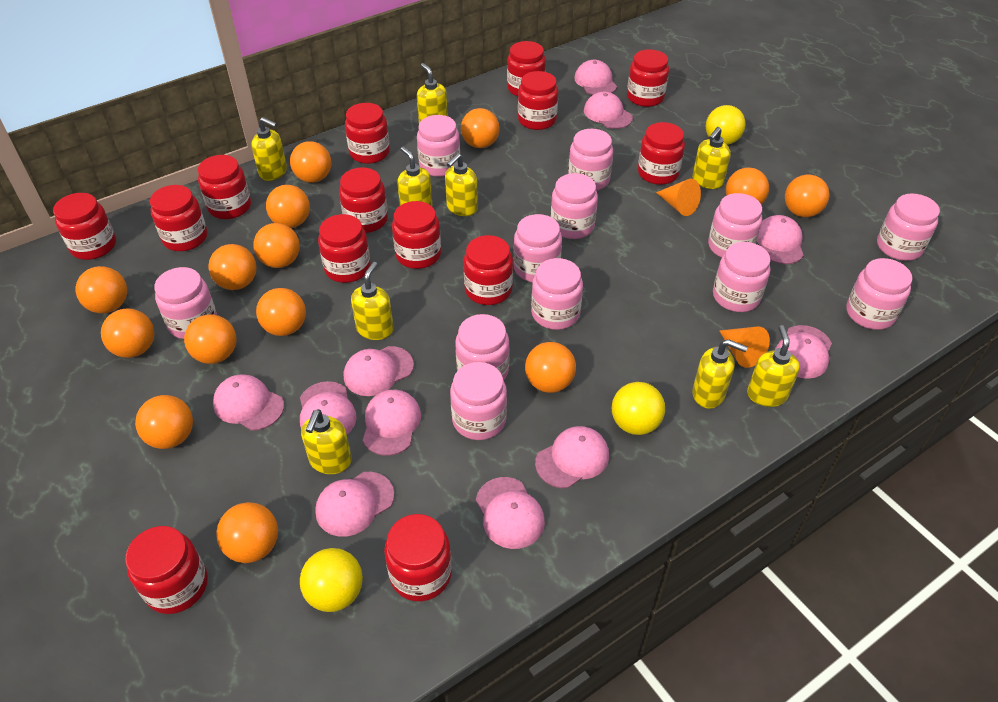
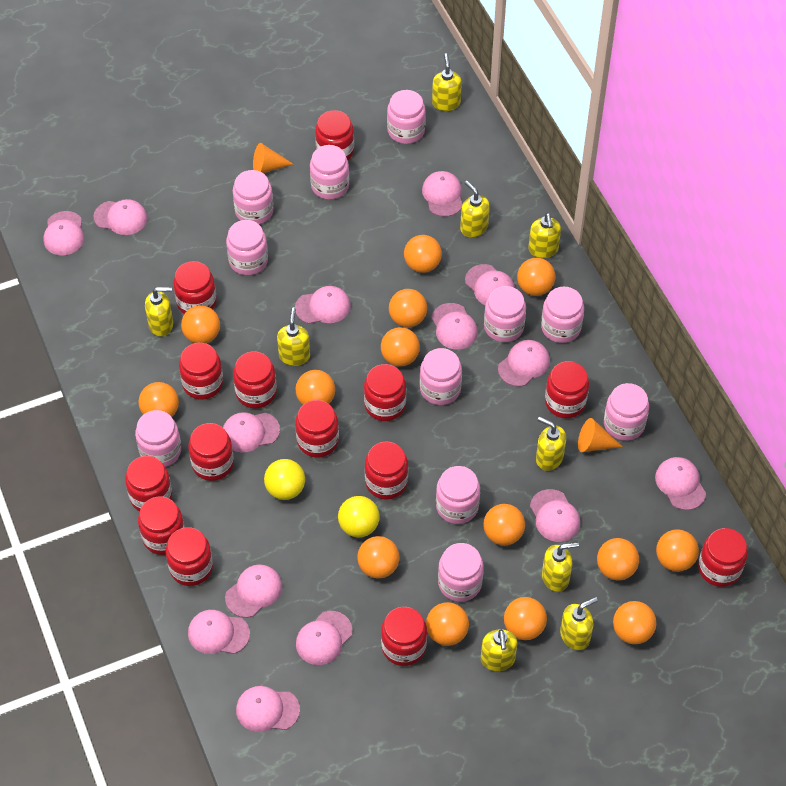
pink cap: [213,374,284,431] [300,381,357,434] [315,472,394,537] [344,346,414,396] [363,390,421,456] [476,477,545,549] [535,426,609,488] [574,60,617,95] [584,92,633,129] [757,215,804,264] [775,325,832,379] = 11 -> [43,211,84,256] [93,199,147,235] [188,610,250,654] [223,412,280,453] [225,564,282,618] [236,686,300,732] [295,286,351,324] [296,611,353,665] [422,171,462,217] [431,303,478,350] [465,264,515,305] [498,340,550,387] [530,489,580,542] [655,457,706,510] = 14
pink jar: [154,267,217,339] [417,115,460,177] [450,362,507,440] [455,314,510,380] [513,214,562,282] [531,258,583,330] [551,173,598,239] [568,129,613,191] [708,193,762,258] [713,242,770,312] [846,258,913,330] [877,193,940,261] = 12 -> [135,410,181,467] [226,220,268,275] [233,170,274,224] [310,145,349,200] [387,90,426,144] [420,348,462,405] [436,466,480,524] [438,543,484,602] [484,286,526,342] [541,287,584,343] [604,383,649,441] = 11
yellow ball: [300,548,363,612] [612,382,665,435] [706,105,746,145] = 3 -> [264,459,305,500] [338,496,380,537] = 2

